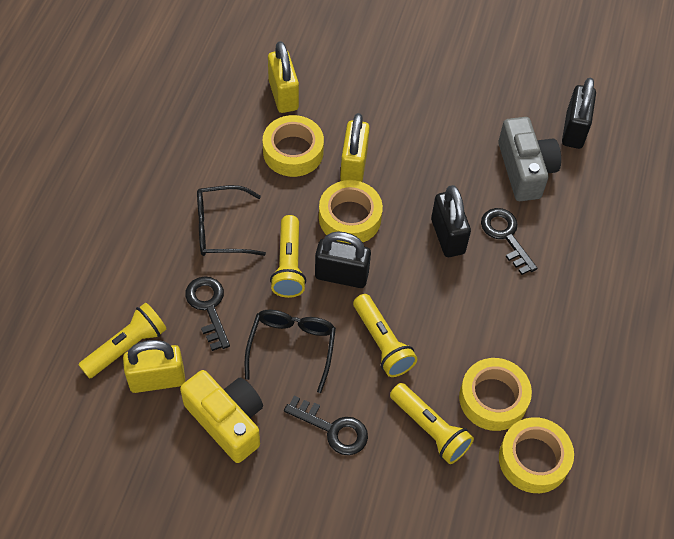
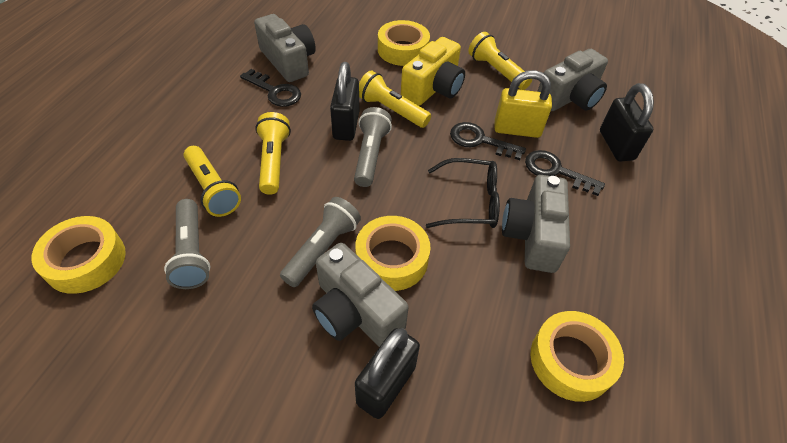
black glasses: [197,185,266,256] [245,310,336,393] = 2 -> [426,158,500,228] = 1
grey camera: [498,117,561,201] = 1 -> [254,14,316,82] [312,243,409,347] [502,175,570,273] [537,49,608,111] = 4
grey flashlight: none = 0 -> [164,199,210,289] [280,197,361,287] [354,107,392,187] = 3
yellow padlock: [123,340,185,393] [268,41,299,113] [340,113,370,182] = 3 -> [494,70,552,138] = 1

